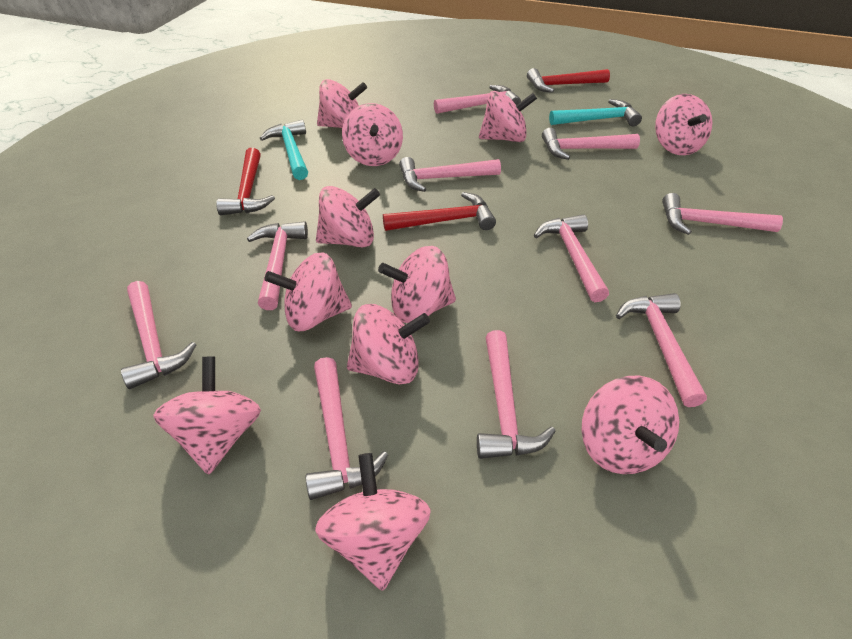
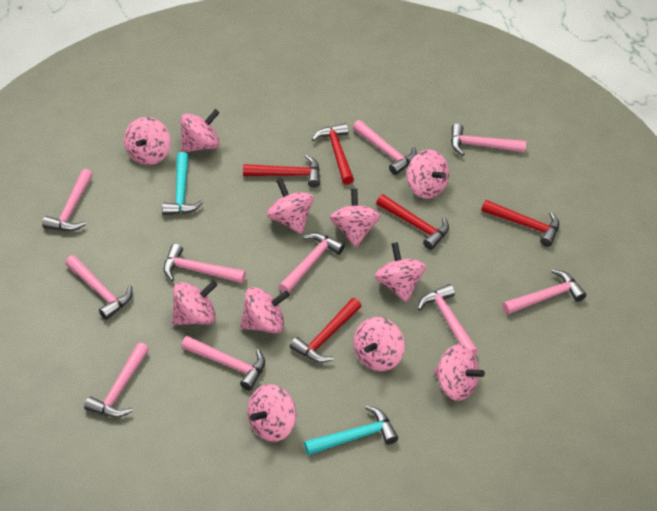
red hammer: [216,148,275,215] [383,192,496,231] [527,68,610,93] = 3 -> [243,154,320,188] [290,298,361,363] [312,123,354,185] [376,194,449,250] [481,200,559,247] = 5

